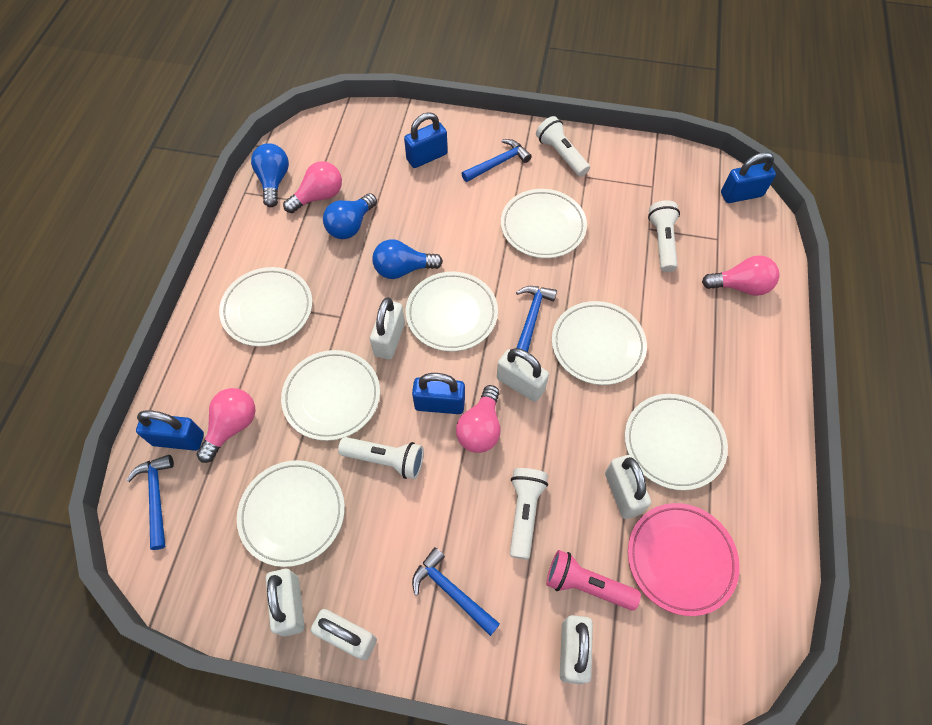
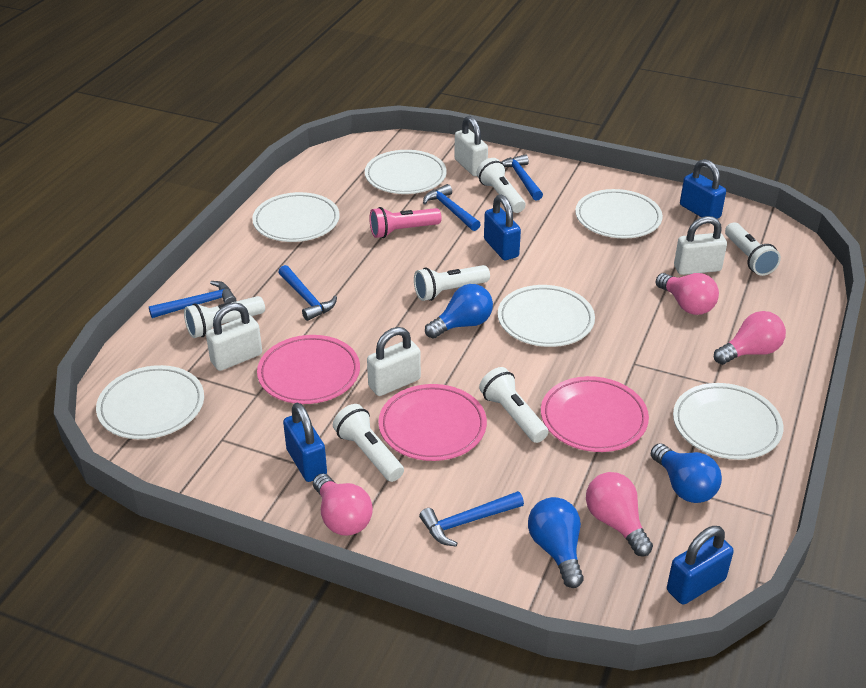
blue hammer: [127,455,174,550] [412,547,500,636] [461,139,532,182] [516,286,557,352] = 4 -> [148,281,237,318] [278,265,337,321] [419,491,524,547] [423,184,481,231] [501,154,543,201] = 5
pink plate: [628,503,740,616] = 1 -> [257,335,360,404] [378,384,487,461] [541,376,649,452] = 3
white flashlight: [338,437,424,479] [510,468,548,559] [536,116,590,177] [648,200,680,272] = 4 -> [184,296,265,338] [333,404,404,482] [414,265,490,301] [477,158,525,213] [479,367,548,443] [725,223,781,276] = 6
white padlock: [266,569,305,637] [311,609,377,661] [370,298,405,360] [497,348,549,402] [560,615,593,684] [605,455,651,519] = 6 -> [206,303,262,371] [367,327,421,396] [454,116,488,176] [674,216,727,275] = 4
white plate: [219,267,313,347] [237,460,345,567] [281,350,380,441] [406,272,498,352] [501,189,587,258] [552,301,647,385] [625,394,728,491] = 7 -> [96,365,204,439] [252,192,340,242] [365,150,447,194] [498,285,595,347] [575,189,663,238] [673,383,784,460] = 6

